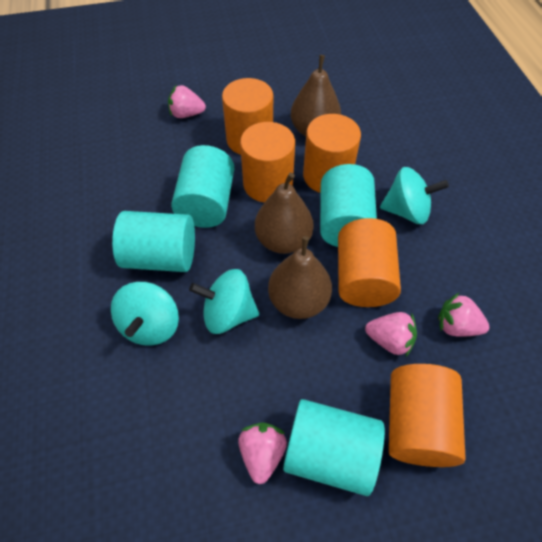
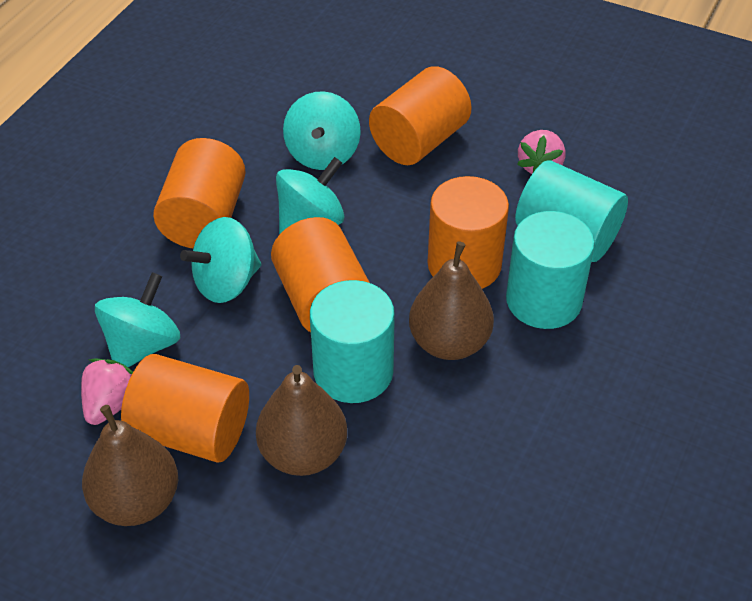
pink strawberry: [168,85,206,118] [238,423,287,484] [365,312,417,356] [438,293,489,337] = 4 -> [81,359,133,425] [517,130,566,174] = 2
turquoise cylinder: [112,211,195,272] [171,145,234,228] [283,399,385,496] [320,164,377,247] = 4 -> [310,280,395,403] [506,211,595,329] [515,160,628,262] = 3
turquoise spinning top: [111,282,179,346] [189,269,259,334] [380,167,449,224] = 3 -> [95,272,180,368] [180,217,261,303] [276,157,345,234] [283,91,361,170] = 4

